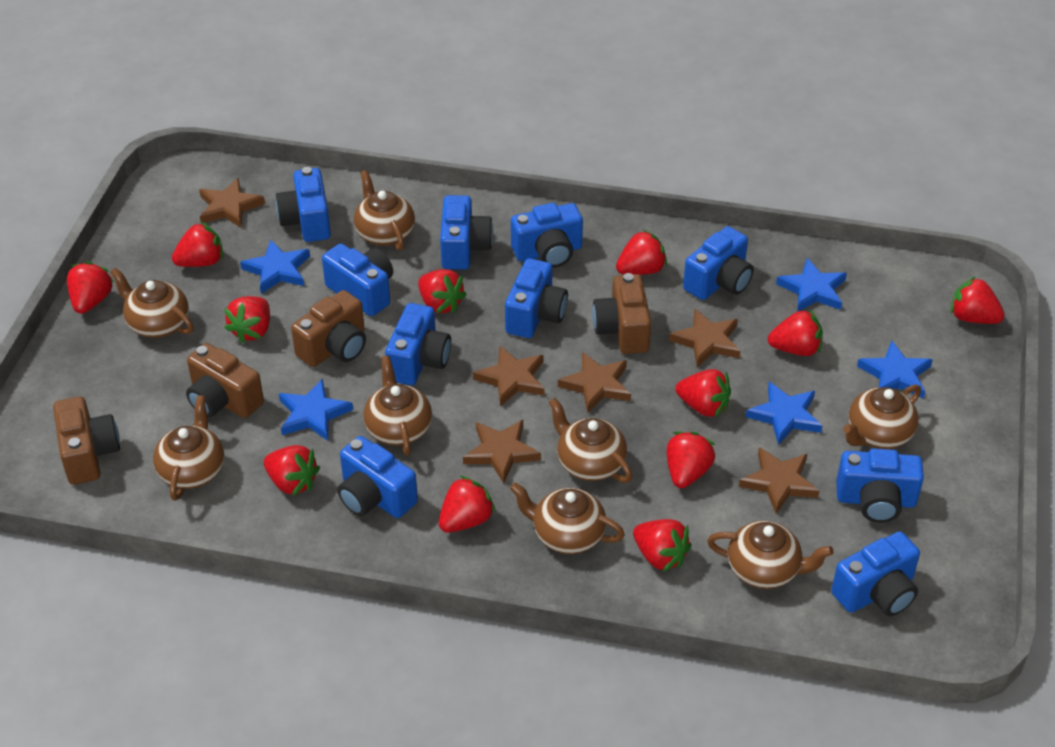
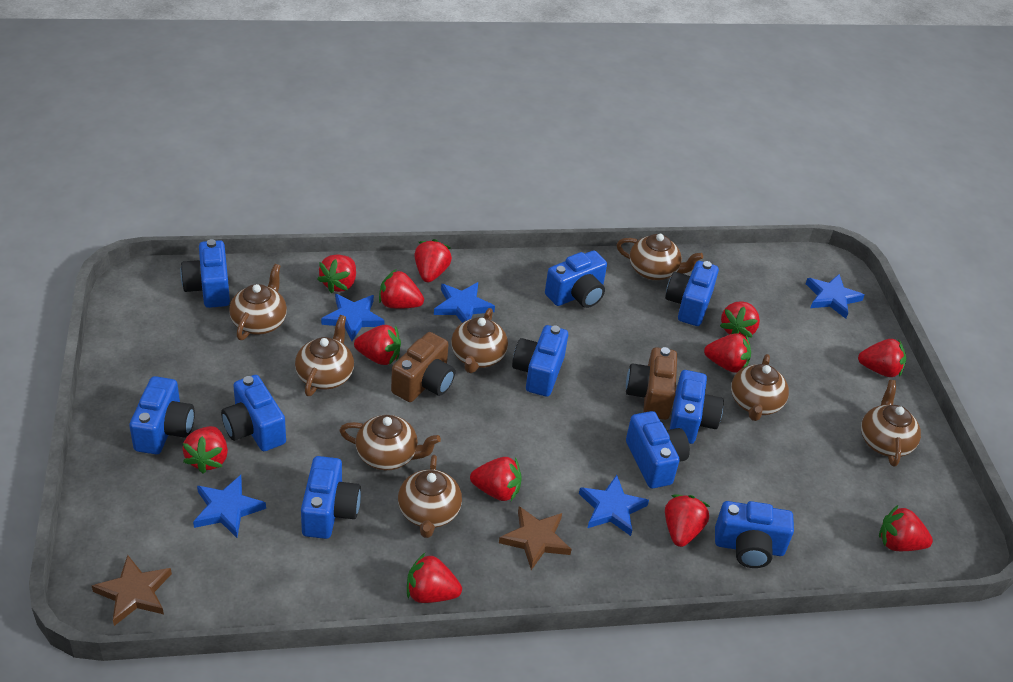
brown camera: [53,396,120,485] [186,343,264,418] [291,290,366,367] [592,273,651,354] = 4 -> [391,332,455,402] [626,347,677,420] = 2
brown star: [199,178,265,228] [463,420,541,484] [473,346,544,407] [558,352,631,413] [669,309,741,367] [739,447,819,514] = 6 -> [92,555,172,626] [499,506,572,570] = 2

